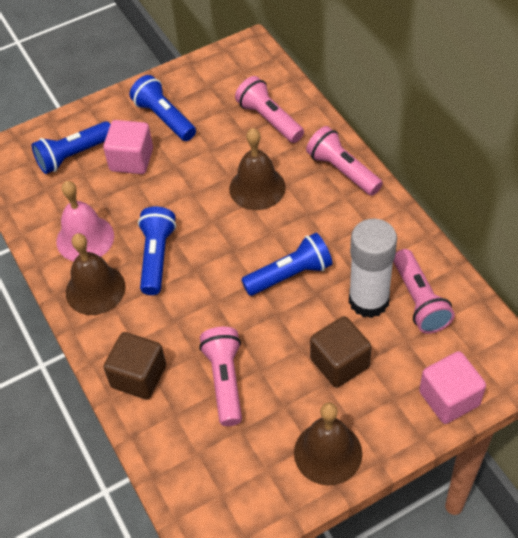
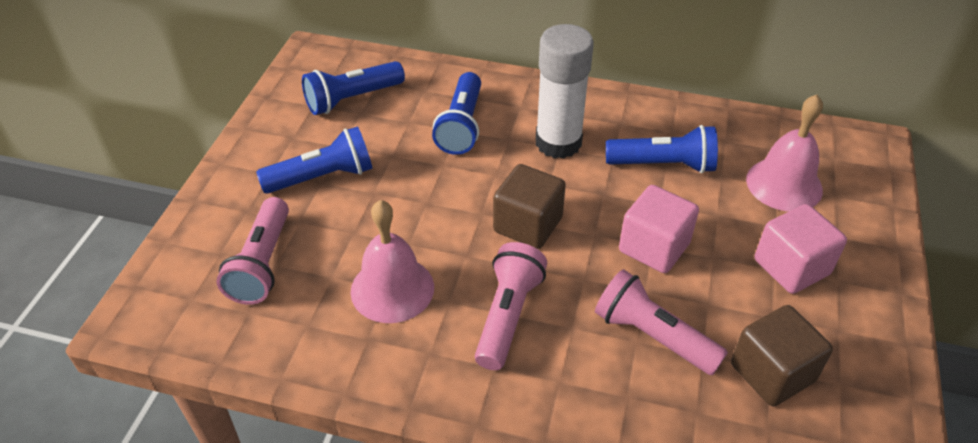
brown bell: [66,233,126,315] [229,128,286,210] [294,403,362,485] = 3 -> none = 0
pink bell: [56,181,114,261] = 1 -> [351,200,434,323] [746,94,823,212] = 2
pink flashlight: [199,327,242,426] [235,76,304,143] [306,126,383,196] [393,249,455,334] = 4 -> [216,197,289,305] [475,242,547,370] [595,269,728,375] = 3

